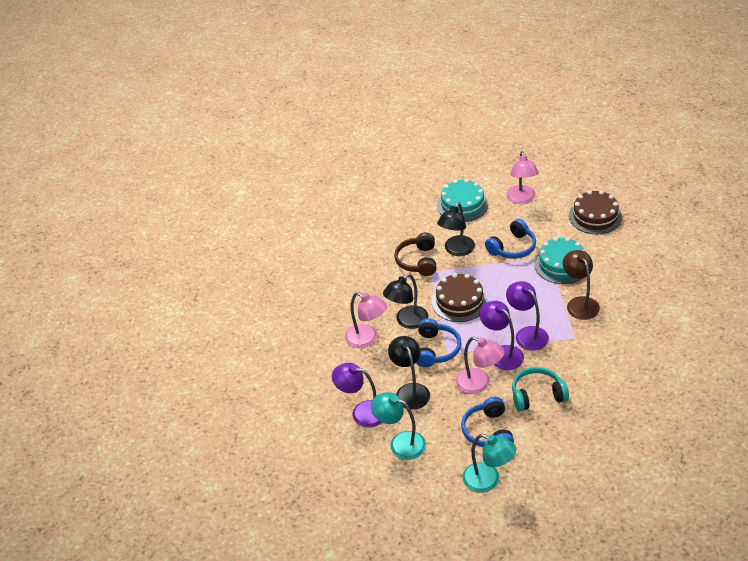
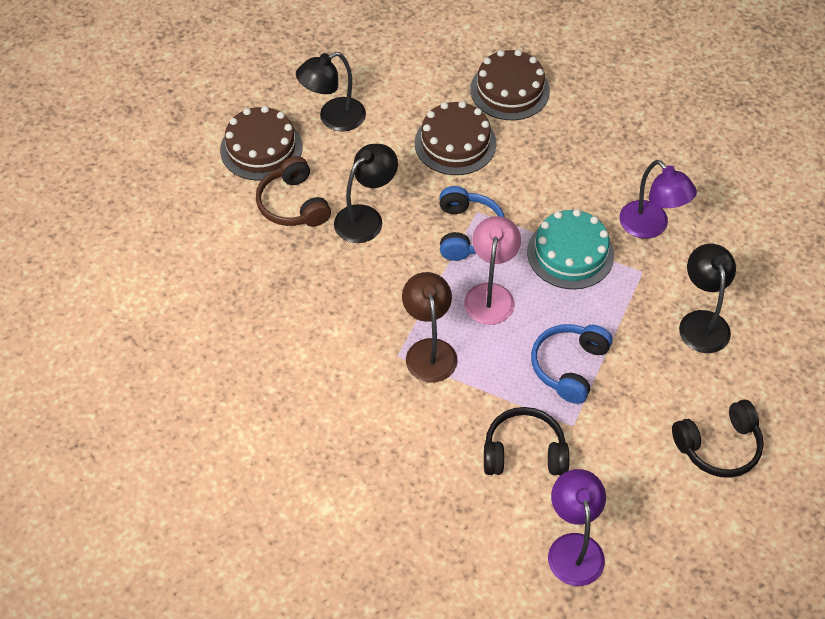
black headphones: none = 0 -> [484,407,569,476] [672,399,764,478] = 2
blue headphones: [416,318,461,367] [461,397,514,447] [485,219,536,259] = 3 -> [439,186,504,261] [531,324,613,404] = 2
brown cake: [432,273,488,322] [569,190,622,234] = 2 -> [220,106,302,181] [415,101,497,175] [470,49,550,120] = 3
pink lamp: [345,292,387,348] [456,337,505,394] [506,151,539,204] = 3 -> [464,216,521,325] = 1
purple lamp: [332,363,382,427] [479,301,524,370] [506,281,549,351] = 3 -> [548,469,606,586] [619,160,697,239] = 2
turquoise cake: [437,179,489,222] [534,237,585,284] = 2 -> [527,209,614,289] = 1
turquoise headphones: [512,367,569,411] = 1 -> none = 0
turquoise lamp: [371,392,426,460] [462,434,516,493] = 2 -> none = 0

